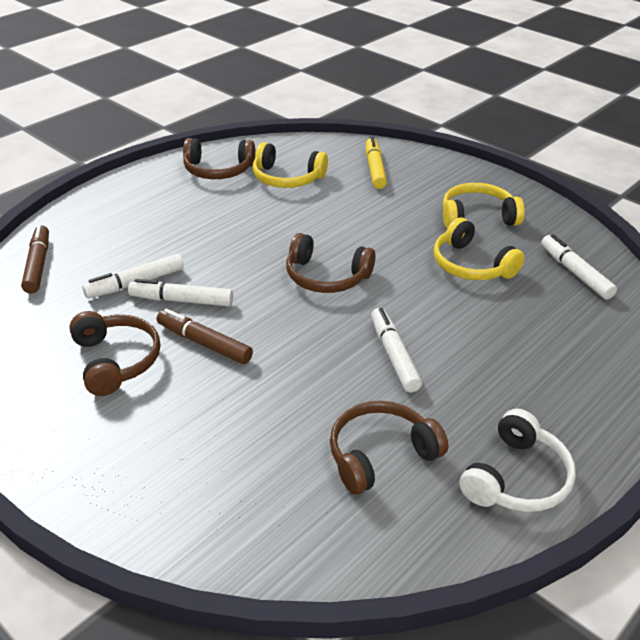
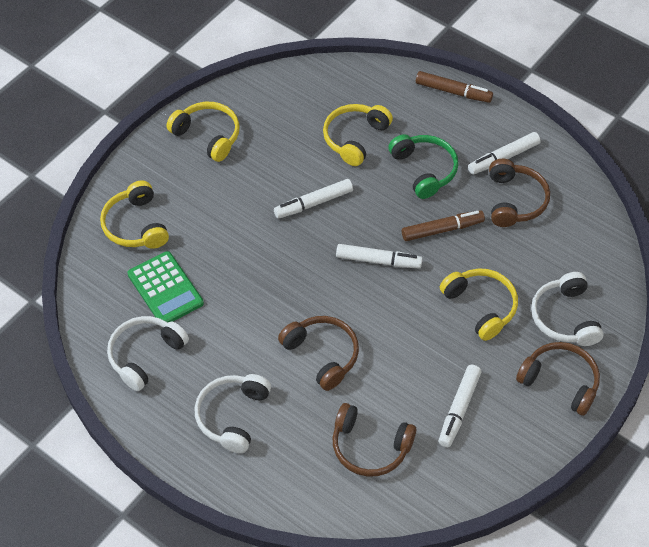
green calculator: none = 0 -> [128,251,204,322] = 1
green headphones: none = 0 -> [388,134,458,199] = 1
white headphones: [459,409,576,512] = 1 -> [107,316,189,391] [195,374,271,453] [531,272,604,346] = 3
yellow headphones: [253,142,328,188] [433,218,525,280] [443,183,525,228] = 3 -> [100,181,169,249] [166,102,240,162] [323,104,393,166] [440,268,518,341] = 4
yellow marker: [366,137,387,189] = 1 -> none = 0

